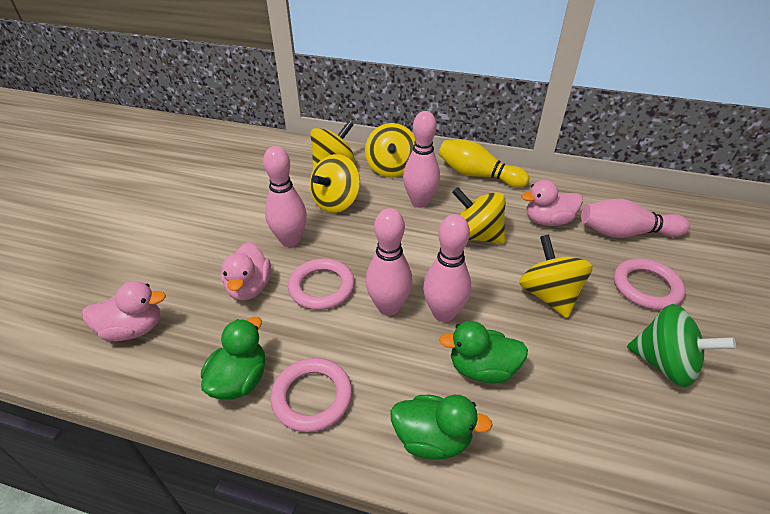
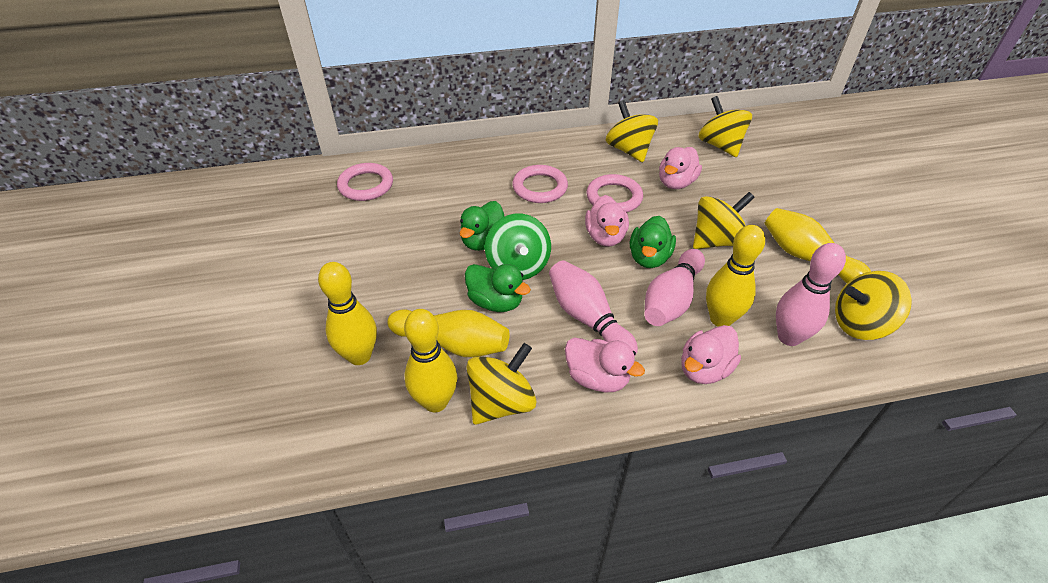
pink bowling pin: [263,146,307,247] [366,208,412,316] [403,111,440,208] [423,214,471,322] [581,199,690,238] = 5 -> [549,260,638,354] [644,249,705,326] [776,243,846,346] = 3
pink duck: [82,281,166,341] [221,242,271,300] [521,180,583,226] = 3 -> [565,338,645,393] [585,195,629,247] [659,147,702,189] [681,325,741,384] = 4
yellow bowling pin: [439,140,529,188] = 1 -> [318,262,377,365] [387,310,509,357] [404,309,457,412] [706,225,765,327] [764,208,871,283] = 5

